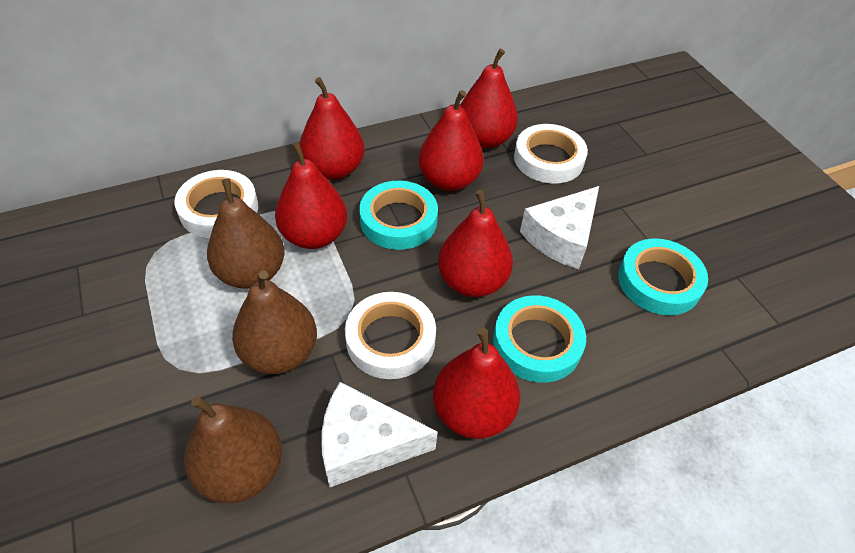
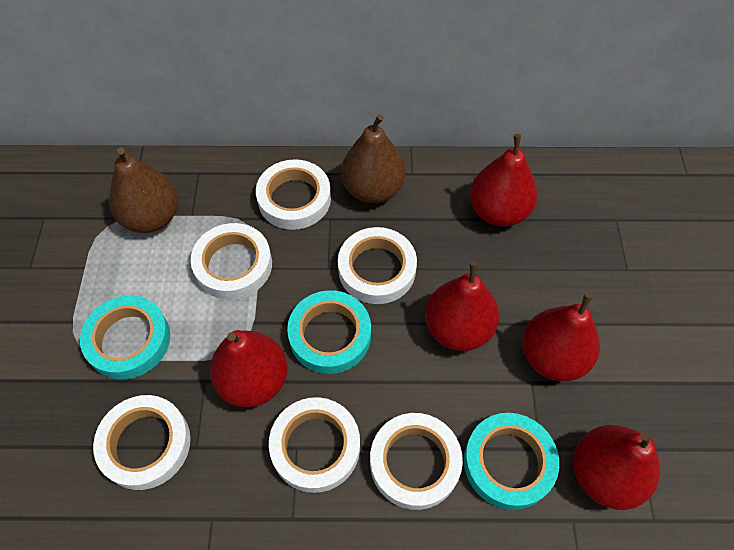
brown pear: [184,396,282,503] [207,179,285,289] [232,270,317,374] = 3 -> [109,147,178,233] [341,114,406,204] = 2
red pear: [275,142,347,249] [300,77,365,180] [419,90,484,191] [433,328,520,439] [438,190,513,297] [460,49,518,149] = 6 -> [210,330,288,407] [425,261,499,351] [470,134,537,227] [522,293,600,381] [573,425,660,510] = 5
white cheese: [321,382,438,487] [520,186,599,269] = 2 -> none = 0
white tape: [174,170,258,238] [345,292,436,379] [514,124,588,184] = 3 -> [93,395,191,490] [191,223,272,300] [256,159,331,230] [269,397,360,493] [338,227,417,304] [370,413,463,510] = 6

